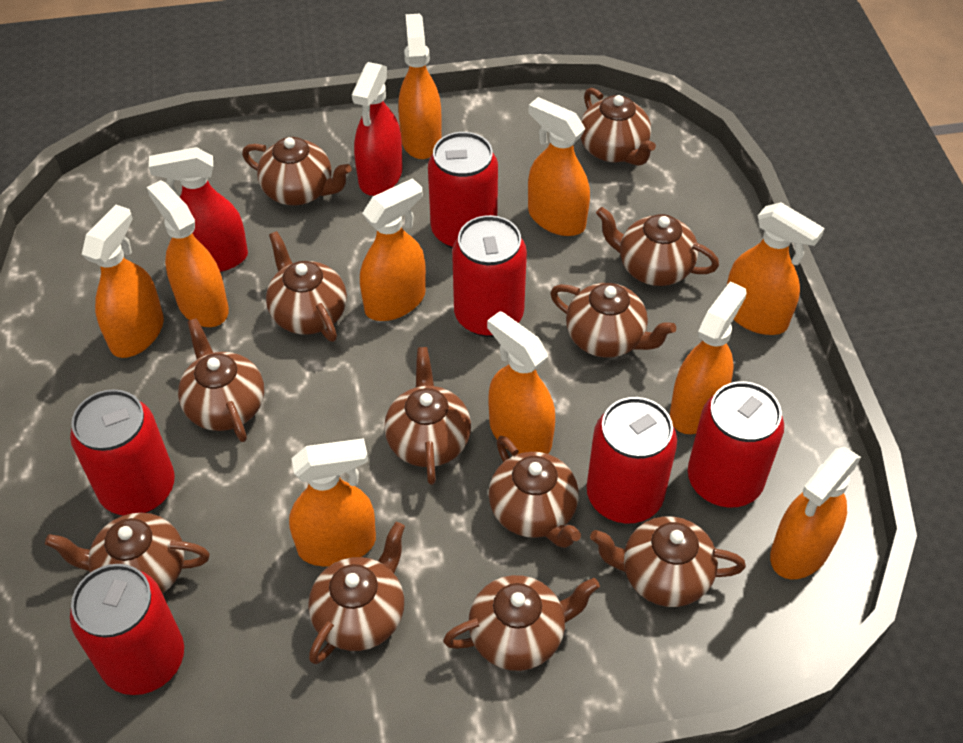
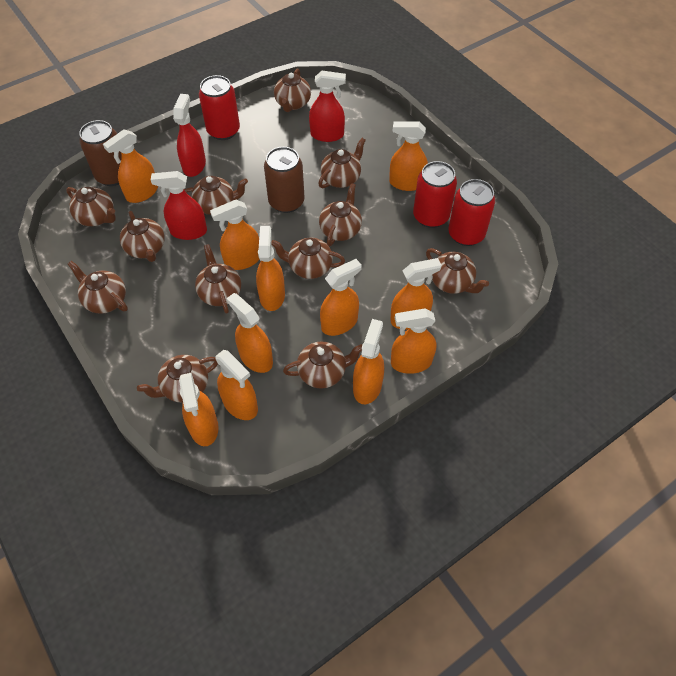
brown can: none = 0 -> [79,120,122,186] [264,147,305,213] = 2
orange spray bottle: [82,205,164,358] [147,180,229,327] [289,438,376,566] [360,178,426,321] [398,14,441,159] [487,311,555,454] [528,97,590,236] [670,281,747,434] [727,202,825,335] [770,447,861,579] = 10 -> [103,129,158,203] [179,373,219,446] [210,200,260,270] [215,350,258,420] [226,293,273,373] [256,226,285,311] [320,259,362,336] [353,319,384,404] [389,121,428,191] [390,258,442,330] [391,308,436,374] = 11
red can: [70,389,175,515] [70,564,184,695] [428,132,498,248] [452,215,527,337] [587,397,677,523] [688,381,784,508] = 6 -> [199,75,240,140] [413,161,457,228] [448,179,495,246] = 3
red spray bottle: [149,147,248,272] [352,62,403,196] = 2 -> [151,171,207,240] [173,94,206,177] [309,71,346,142] = 3

